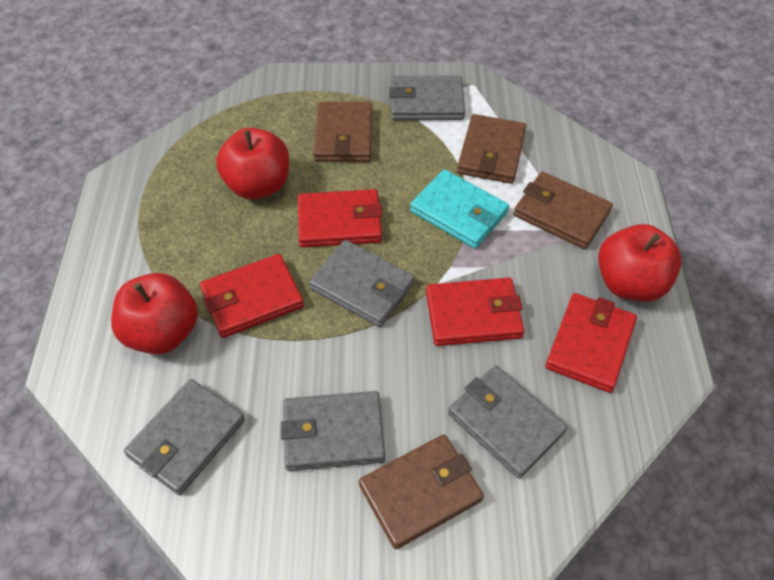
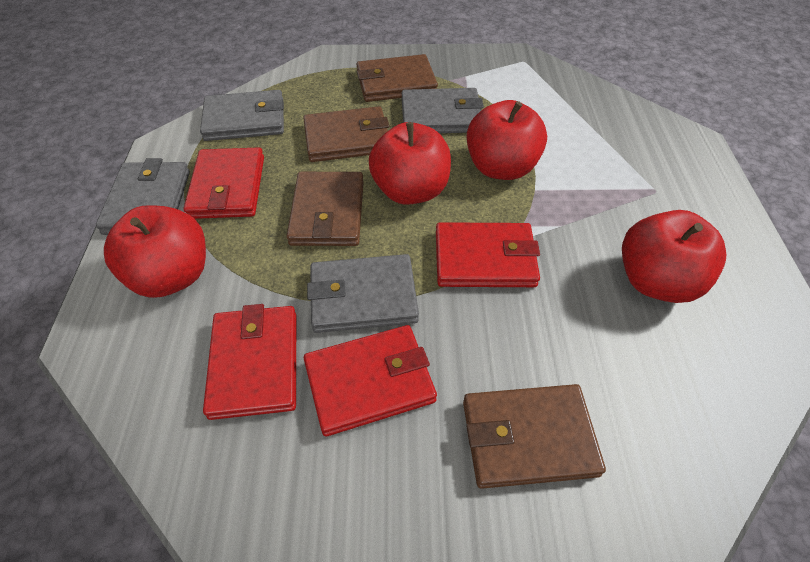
grey wallet: [124,379,245,495] [281,391,385,471] [309,240,415,327] [389,75,465,120] [448,365,568,479] = 5 -> [96,158,190,235] [200,90,284,141] [307,254,419,333] [402,88,484,133] = 4
red apple: [111,273,198,354] [216,128,289,199] [598,224,682,302] = 3 -> [104,205,206,298] [369,122,451,205] [467,100,547,180] [622,210,726,303] = 4
turquoise wallet: [410,169,509,249] = 1 -> none = 0

